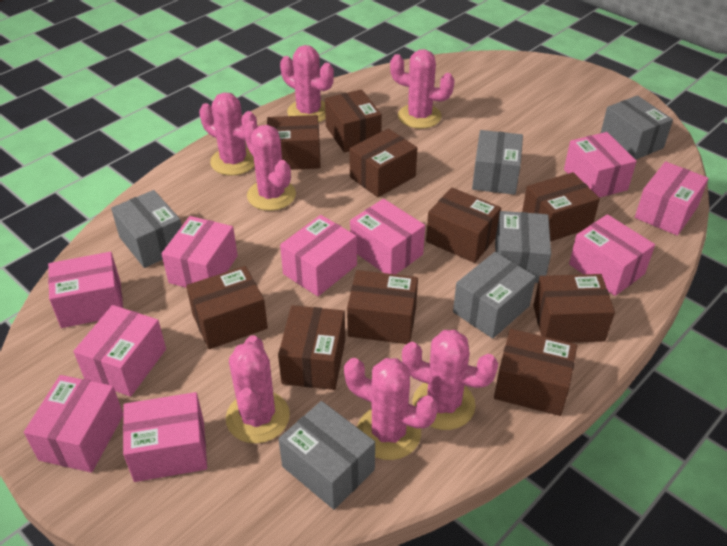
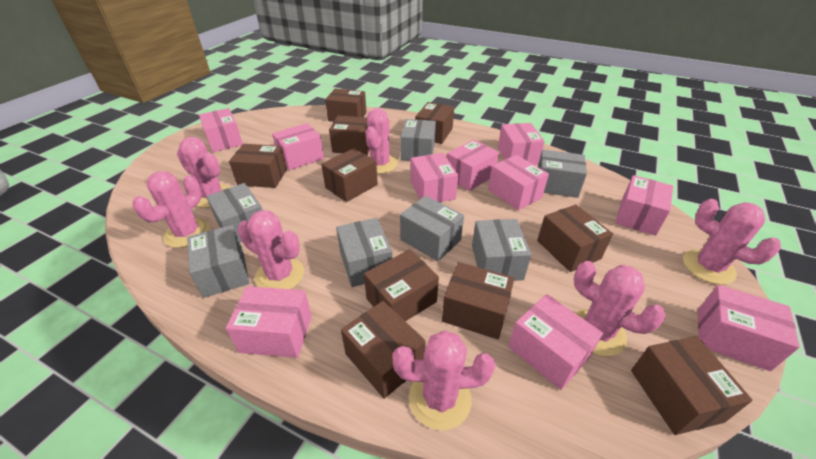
grey box: [111,190,182,268] [279,401,375,510] [453,252,536,339] [472,130,523,195] [495,211,551,283] [601,96,673,160] = 6 -> [187,225,249,298] [206,183,262,242] [336,218,393,287] [400,119,436,161] [400,196,464,261] [472,219,531,281] [538,150,587,198] = 7

